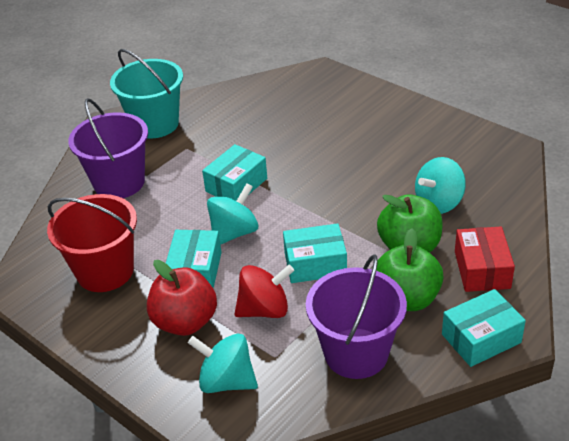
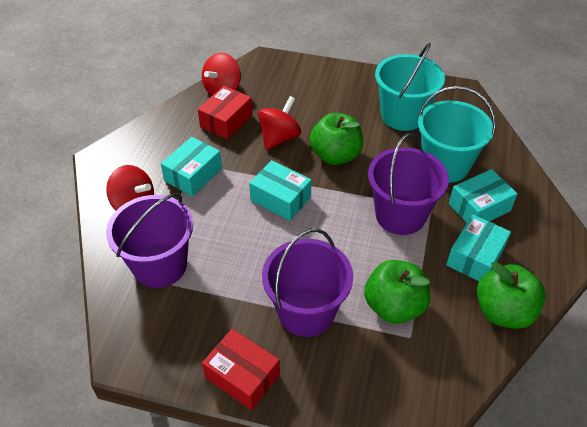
green apple: [376,229,444,311] [377,195,443,253] = 2 -> [310,113,363,165] [364,260,431,324] [477,262,546,329] = 3
purple bucket: [68,98,148,198] [306,254,407,379] = 2 -> [106,193,193,288] [262,228,353,337] [368,133,449,235] = 3
red apple: [147,260,217,336] = 1 -> none = 0
red box: [455,227,515,292] = 1 -> [198,86,253,140] [202,329,280,410] = 2
red bucket: [47,194,137,292] = 1 -> none = 0
red spinning top: [234,265,294,318] = 1 -> [106,165,154,210] [202,53,241,96] [258,96,301,150] = 3
turquoise bucket: [110,49,183,138] = 1 -> [375,43,445,131] [418,86,496,183] = 2
turquoise spinning top: [188,333,258,393] [207,183,258,245] [415,157,466,214] = 3 -> none = 0

